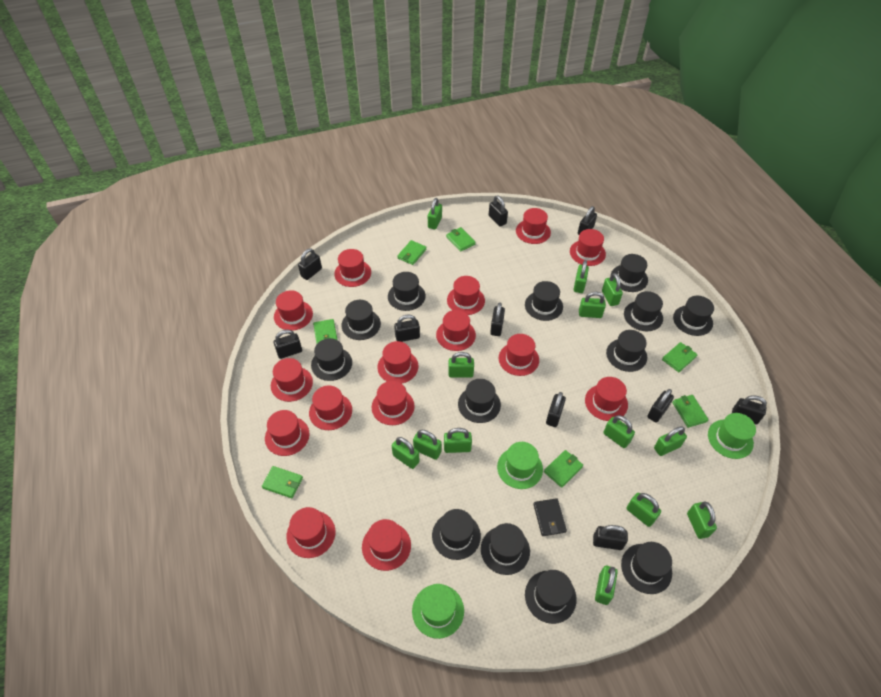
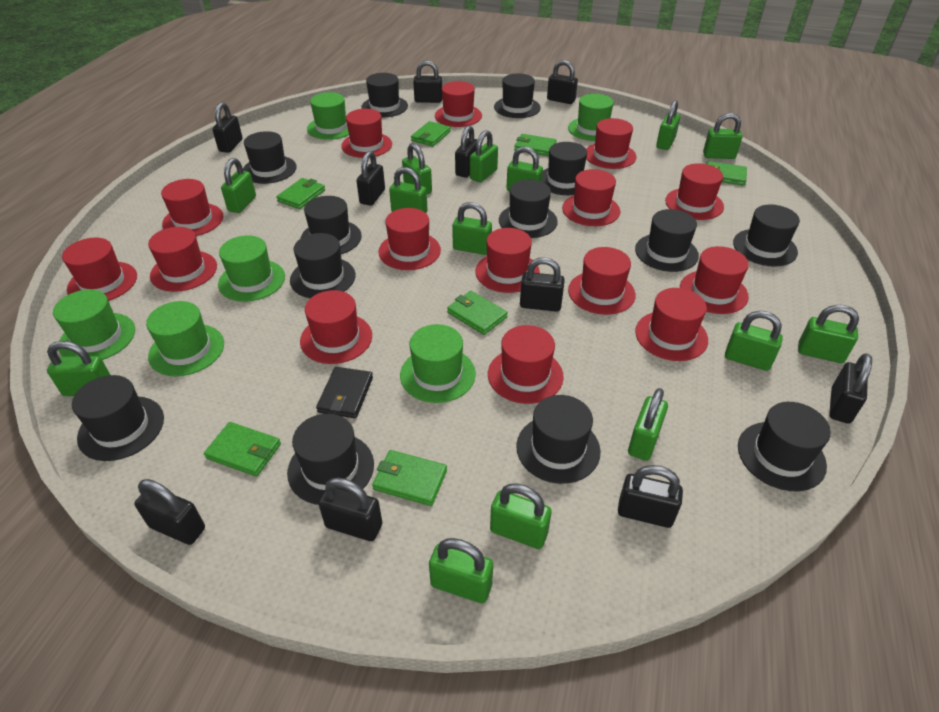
green hat: [412,584,464,639] [497,442,543,489] [708,413,756,459] = 3 -> [53,289,135,360] [146,301,224,376] [218,235,285,302] [307,92,349,140] [400,324,476,403] [568,94,614,141] = 6
green padlock: [392,437,420,469] [413,430,442,460] [428,198,442,229] [444,428,472,453] [448,352,474,378] [573,260,589,293] [579,292,606,318] [595,566,618,605] [602,273,623,306] [603,415,635,448] [627,493,661,527] [654,426,687,456] [687,501,717,539] = 13 -> [47,341,110,396] [221,158,256,213] [389,167,428,213] [402,143,432,194] [429,538,493,603] [452,202,492,255] [470,130,498,182] [490,483,552,549] [507,147,543,191] [628,388,668,461] [656,100,680,150] [703,113,743,159] [725,311,783,371] [798,305,859,363] = 14

